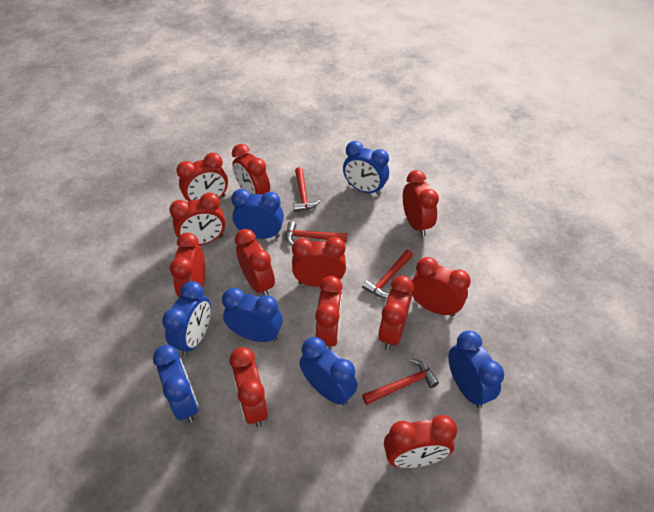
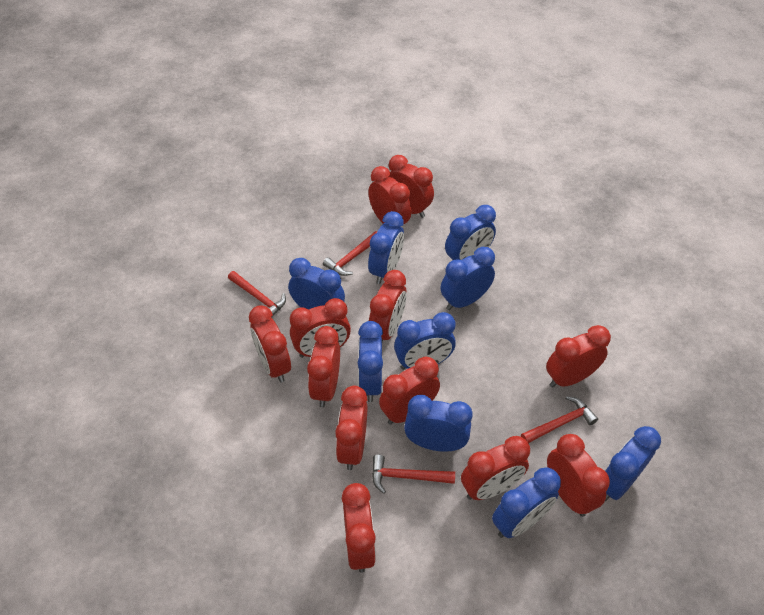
blue clock: [153,345,199,423] [162,281,211,356] [222,288,283,342] [231,189,284,239] [299,337,358,405] [343,141,389,196] [448,331,504,408] = 7 -> [288,258,345,309] [358,321,383,402] [368,211,404,284] [394,312,456,370] [404,395,473,452] [440,247,495,310] [445,205,496,260] [492,467,561,538] [605,426,661,501] = 9

